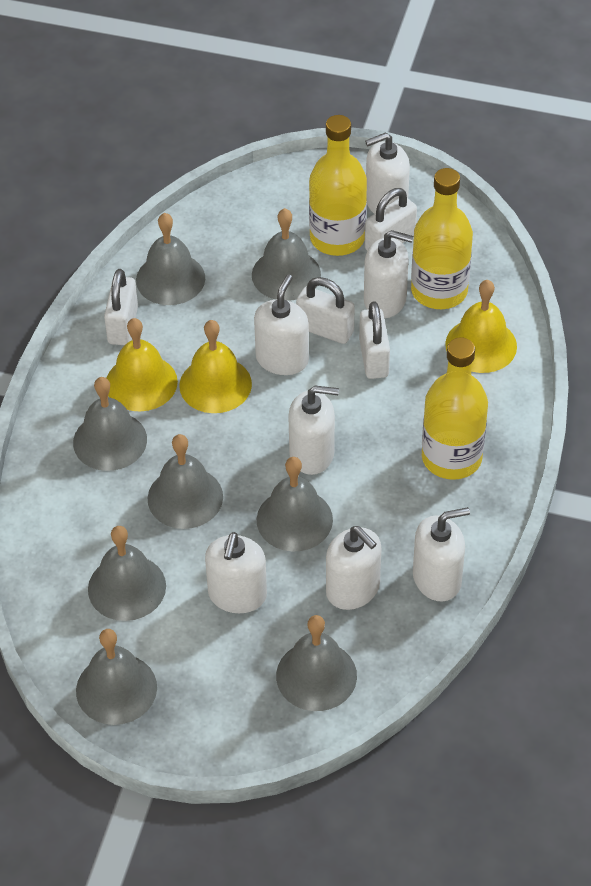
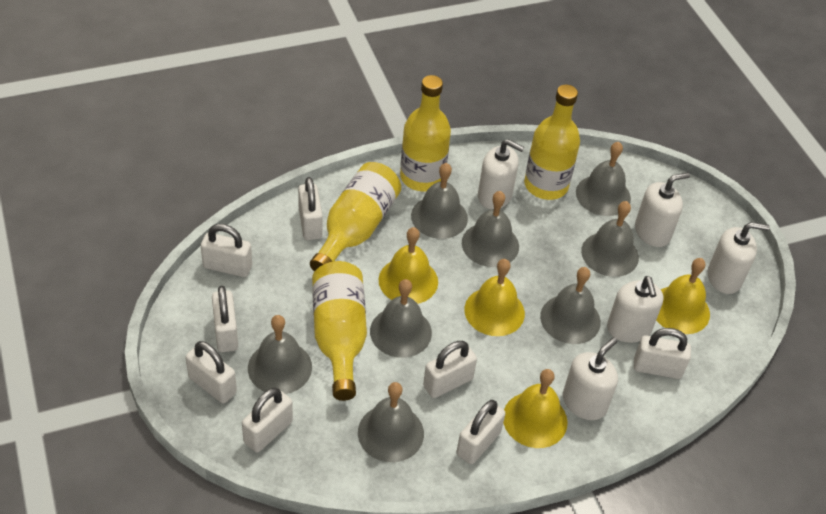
white padlock: [104,269,138,345] [296,277,355,344] [359,301,390,379] [365,188,417,251] = 4 -> [185,341,237,404] [201,224,252,277] [212,286,238,352] [242,388,293,453] [298,177,323,240] [423,341,477,398] [456,400,506,464] [634,328,691,379] = 8
white soap dispenser: [205,532,267,613] [254,275,309,375] [288,386,339,475] [326,526,381,610] [364,230,413,318] [365,132,410,214] [413,507,470,602] = 7 -> [478,139,525,209] [563,337,618,420] [607,276,664,343] [635,172,690,247] [708,222,769,294] = 5
yellow bell: [106,318,178,412] [179,320,252,413] [445,280,517,373] = 3 -> [379,227,438,304] [464,259,525,336] [503,369,568,448] [656,258,710,334] = 4
yellow bottle: [309,115,367,256] [411,168,473,309] [422,337,488,480] = 3 -> [310,162,401,272] [312,261,367,401] [400,75,451,191] [524,85,580,200] = 4

